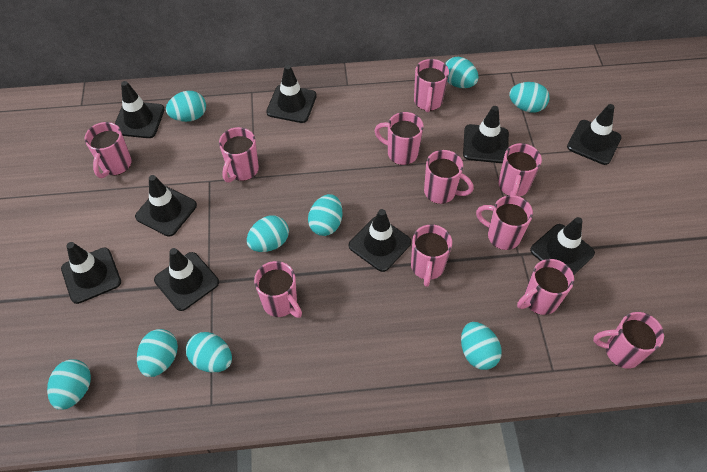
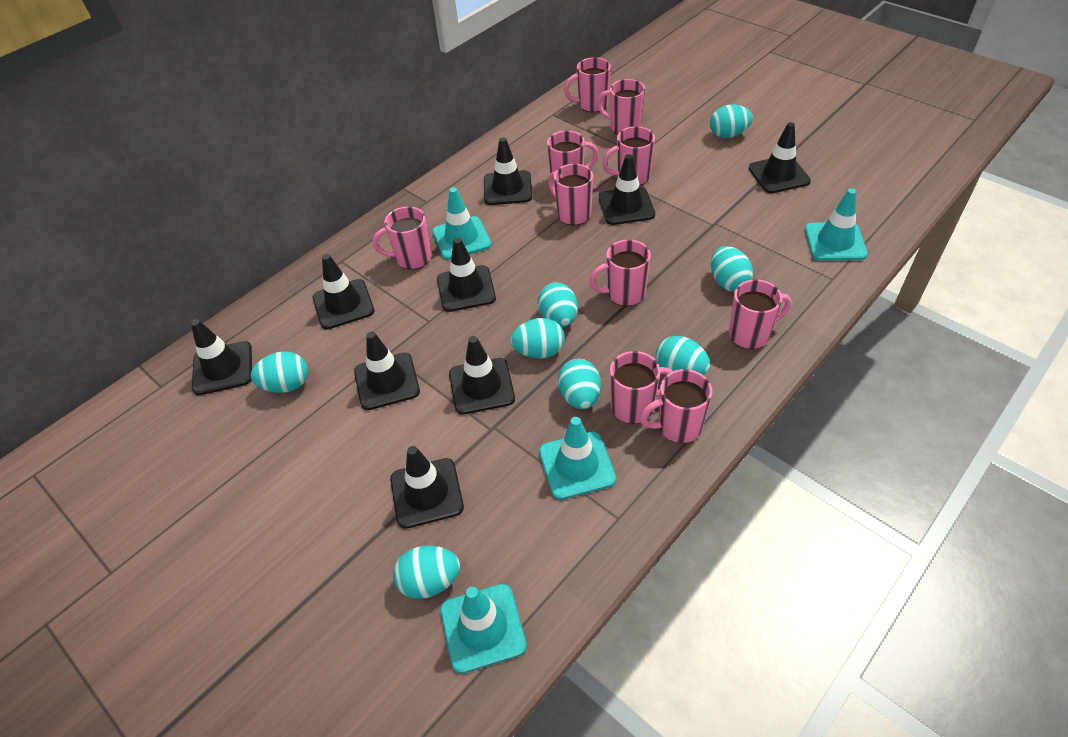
pink mug: [85,122,132,178] [219,127,259,183] [254,261,302,318] [374,112,424,165] [411,224,452,287] [414,59,449,112] [424,150,474,204] [476,195,533,250] [498,143,542,197] [517,259,574,315] [593,312,664,369] = 11 -> [373,206,431,270] [547,131,599,187] [548,164,593,226] [564,57,611,113] [589,240,651,306] [597,79,645,134] [602,126,655,186] [610,351,672,424] [640,369,713,443] [729,279,791,349] = 10
turquoise egg: [47,359,91,410] [137,329,178,377] [166,91,206,122] [186,332,232,373] [247,215,289,252] [308,194,343,236] [445,57,479,88] [461,322,502,370] [509,82,550,113] = 9 -> [251,351,308,393] [393,545,460,599] [511,318,565,359] [538,283,578,327] [558,359,601,409] [656,336,710,375] [710,105,753,138] [711,246,753,291] = 8
turquoise traffic cone: none = 0 -> [432,187,491,260] [440,584,527,674] [539,417,616,500] [805,188,868,261] = 4

